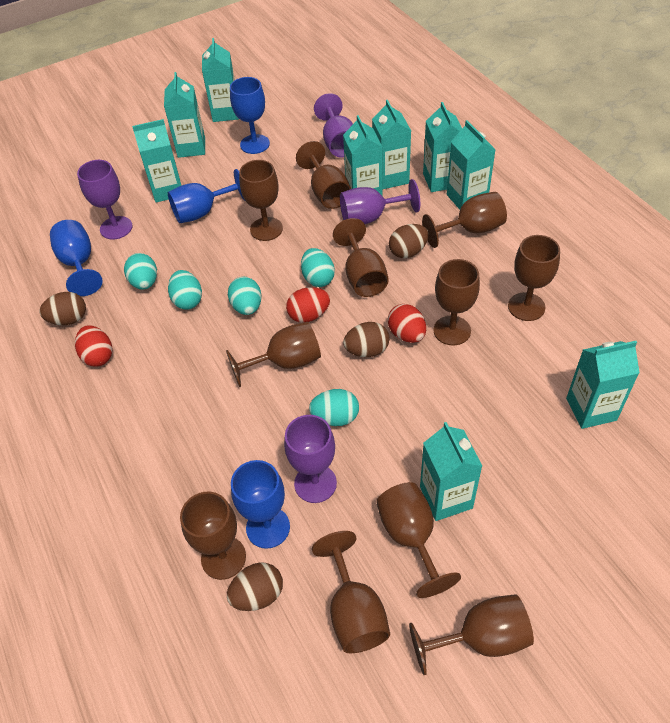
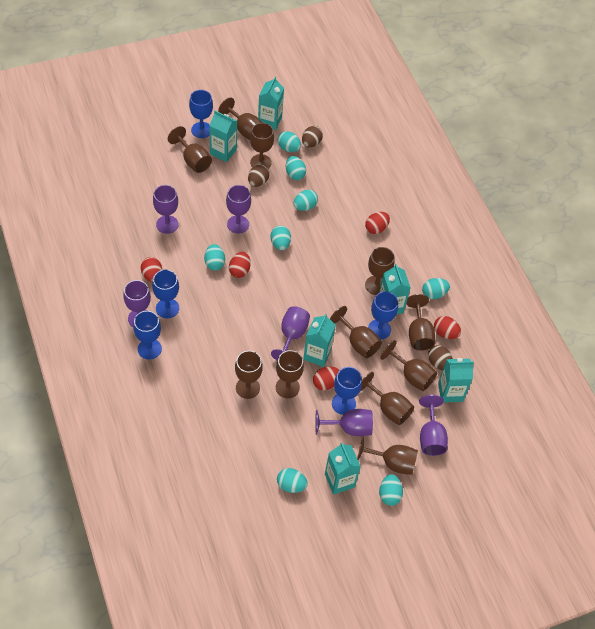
blue goblet: [50,220,103,296] [168,169,245,223] [230,77,270,154] [231,460,290,549] = 4 -> [133,311,162,360] [152,270,179,318] [189,90,213,138] [332,367,362,415] [368,291,398,340] = 5
brown egg: [39,292,86,325] [227,562,283,611] [343,322,390,357] [389,224,429,258] = 4 -> [248,164,270,187] [302,126,323,148] [428,345,453,371] = 3
purple goblet: [77,160,133,240] [284,415,337,503] [314,93,353,157] [340,179,420,224] = 4 -> [124,280,151,327] [153,185,179,234] [226,185,251,234] [271,306,310,360] [315,409,373,436] [419,395,448,456] = 6
red egg: [75,325,112,367] [286,287,330,323] [388,304,426,343] = 3 -> [141,257,162,282] [229,252,250,278] [313,367,339,390] [365,212,390,234] [434,316,461,339] = 5
turquoise carton: [132,119,182,202] [164,72,205,158] [202,38,239,122] [343,115,382,195] [372,100,411,190] [420,422,482,521] [423,102,462,192] [447,120,496,210] [566,341,640,429] = 9 -> [209,111,237,162] [258,77,284,130] [303,314,336,367] [325,443,361,495] [379,264,411,314] [438,358,474,403] = 6
turquoise egg: [124,253,157,290] [168,270,202,310] [228,277,261,315] [301,248,335,287] [309,389,359,426] = 5 -> [204,244,225,271] [270,226,291,250] [277,468,308,493] [278,131,301,152] [286,156,306,180] [294,190,318,211] [379,474,403,506] [422,278,450,299] = 8

